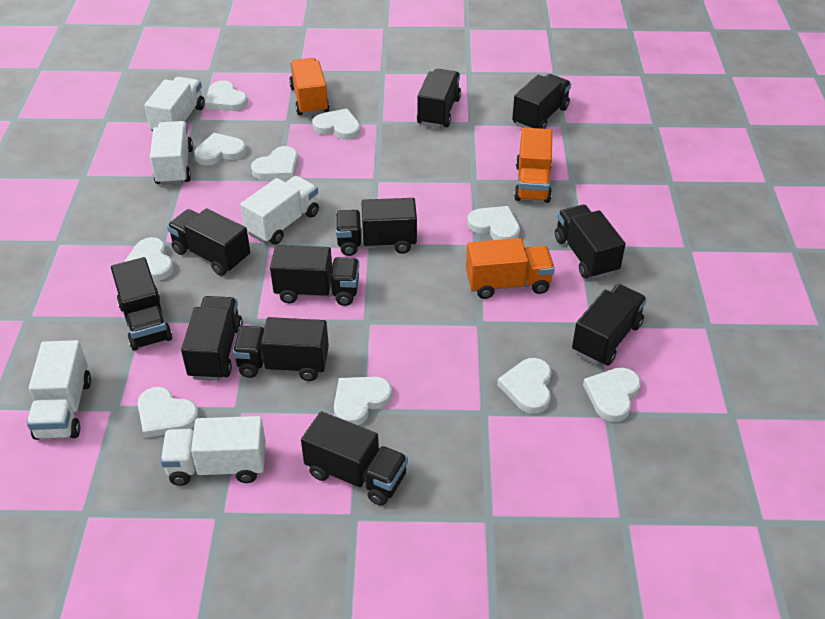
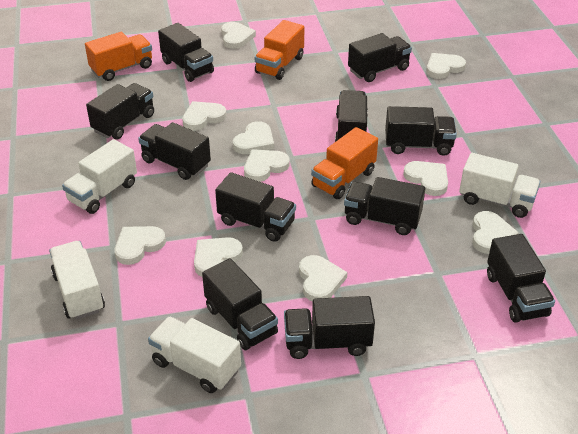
white truck: [27,340,91,440] [144,77,205,131] [150,121,193,185] [160,416,266,486] [240,176,319,245] = 5 -> [49,241,105,320] [62,139,137,214] [148,316,241,393] [459,153,540,218] = 4

